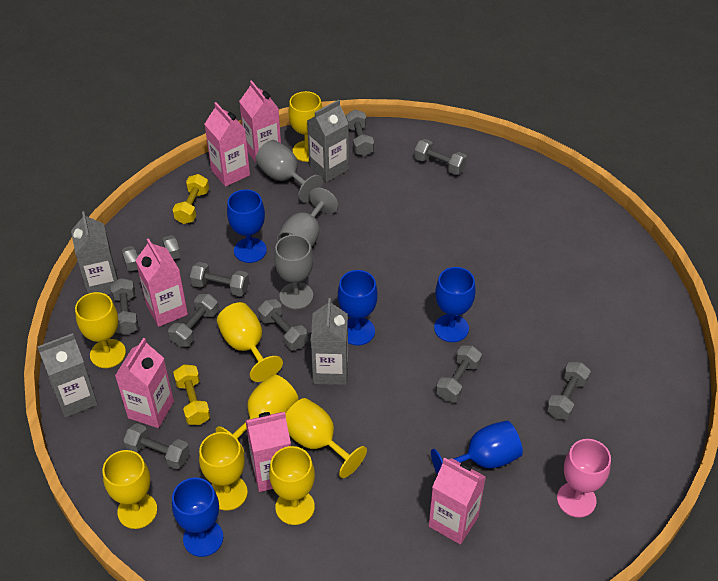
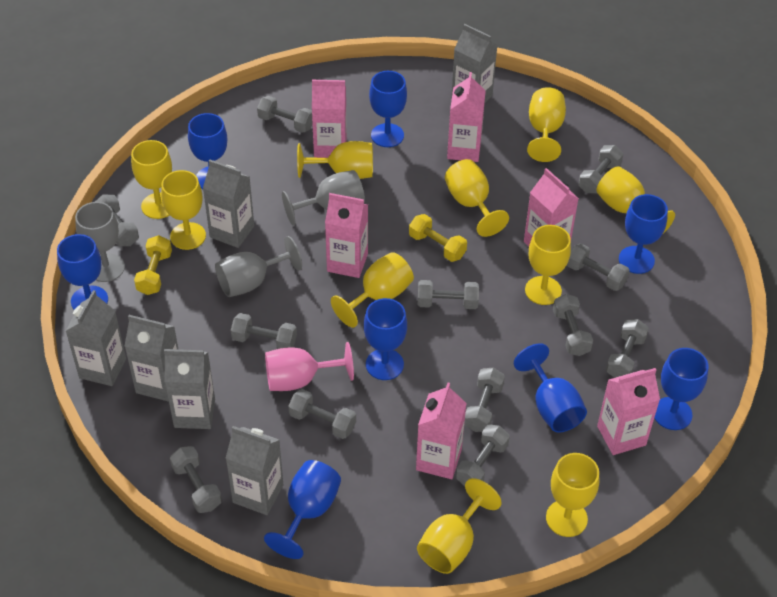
blue goblet: [172,477,223,557] [227,189,267,263] [338,270,378,345] [431,421,523,475] [434,267,476,342] = 5 -> [57,234,108,310] [188,113,227,189] [264,460,341,559] [364,298,407,380] [369,71,407,147] [514,343,587,432] [619,194,668,274] [654,348,709,430] = 8
grey carton: [37,333,98,418] [71,211,118,295] [307,100,349,182] [311,298,348,385] = 4 -> [66,290,126,386] [125,315,178,402] [164,349,215,429] [203,160,254,248] [226,426,283,515] [451,24,498,102] = 6
grey dumbbell: [110,278,138,335] [122,235,180,271] [123,423,190,469] [168,294,219,347] [190,262,249,296] [258,299,308,350] [346,109,374,156] [414,139,467,175] [436,345,482,402] [547,362,591,420] = 10 -> [95,195,139,246] [170,446,222,513] [231,313,297,349] [257,96,313,133] [288,389,356,439] [417,280,479,309] [456,424,510,486] [464,368,505,432] [553,294,593,356] [567,244,630,291] [579,145,623,193] [606,319,649,378] = 12
yellow goblet: [75,292,126,368] [103,450,157,529] [199,432,248,511] [216,374,299,453] [217,302,283,382] [269,446,315,525] [286,398,367,478] [289,91,322,162] = 8 -> [131,140,172,219] [161,170,206,250] [297,141,373,179] [331,252,414,328] [417,478,502,574] [445,159,509,237] [525,225,571,305] [527,87,566,162] [546,453,599,537] [597,166,675,234] = 10

